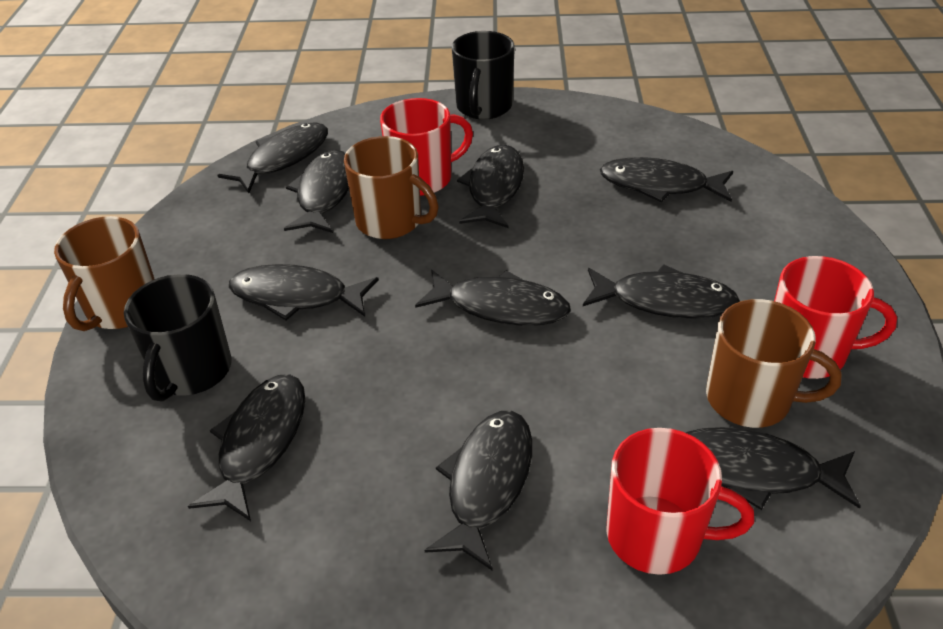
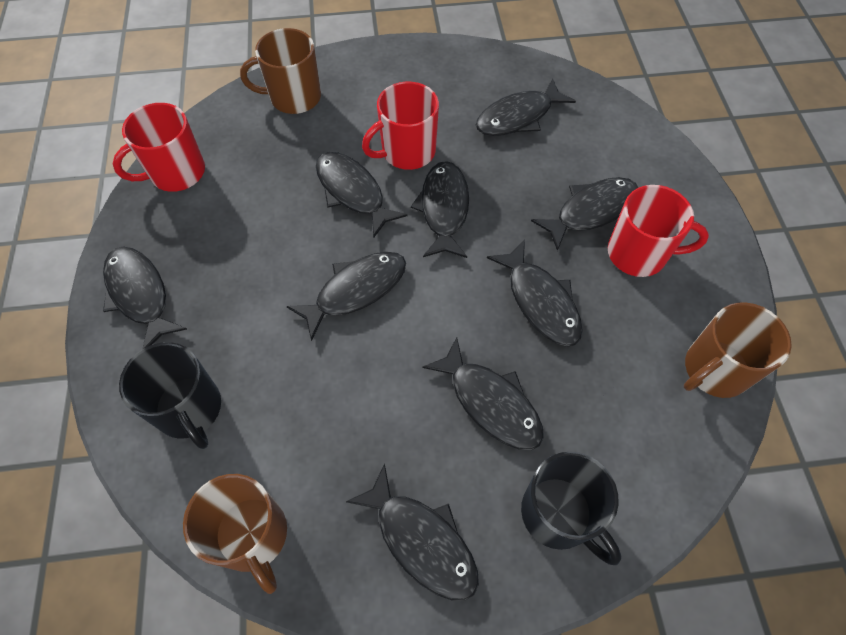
black fish: [188,374,305,521] [218,122,328,193] [229,264,379,321] [284,150,349,233] [415,270,571,326] [424,411,532,571] [457,145,524,228] [583,264,740,319] [600,157,733,202] [686,427,861,510] = 10 -> [103,247,187,349] [286,252,406,341] [316,152,407,238] [346,464,479,601] [411,161,469,258] [422,337,544,450] [476,78,576,136] [487,239,583,346] [531,177,638,251] = 9

